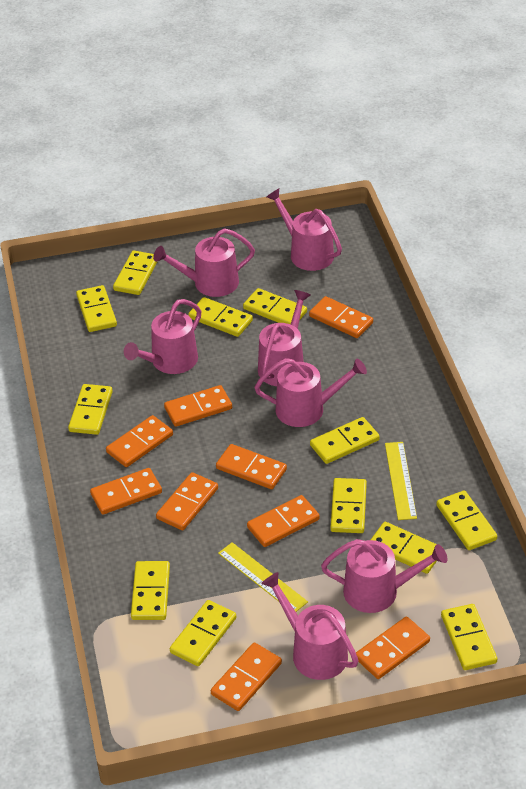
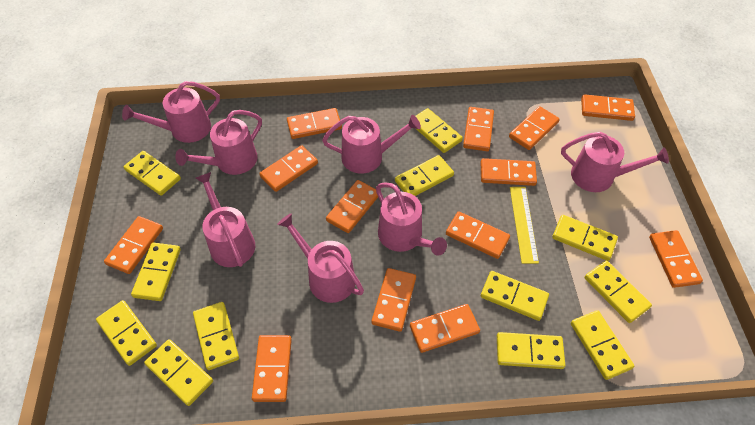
orange domino: [90,468,162,515] [106,415,173,467] [156,472,218,530] [164,385,232,427] [211,642,282,711] [216,444,287,489] [247,495,320,547] [309,296,373,338] [356,617,430,679] = 9 -> [104,216,163,274] [252,335,292,402] [259,145,318,192] [287,108,342,139] [326,180,378,233] [372,268,416,332] [410,304,480,353] [446,211,510,259] [463,107,494,151] [481,158,537,186] [509,106,560,150] [581,94,635,121] [649,230,703,288] = 13
yellow ruler: [218,542,308,612] [385,442,417,520] = 2 -> [510,187,539,264] = 1

